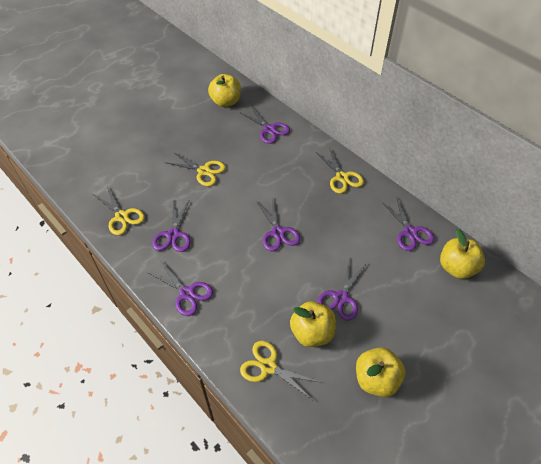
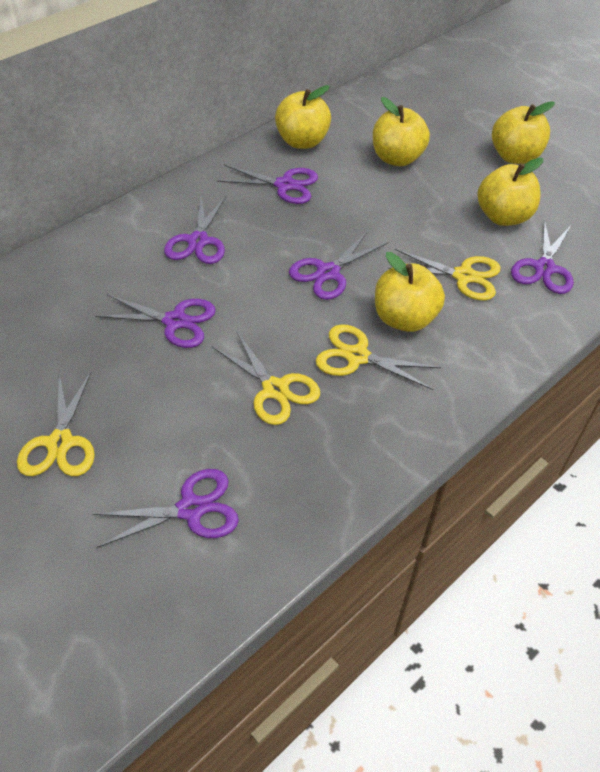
yellow apple: [208,74,241,107] [290,301,336,347] [356,347,406,397] [440,229,485,279] = 4 -> [275,85,331,149] [373,97,430,166] [375,252,445,332] [477,158,543,226] [492,101,555,164] = 5

